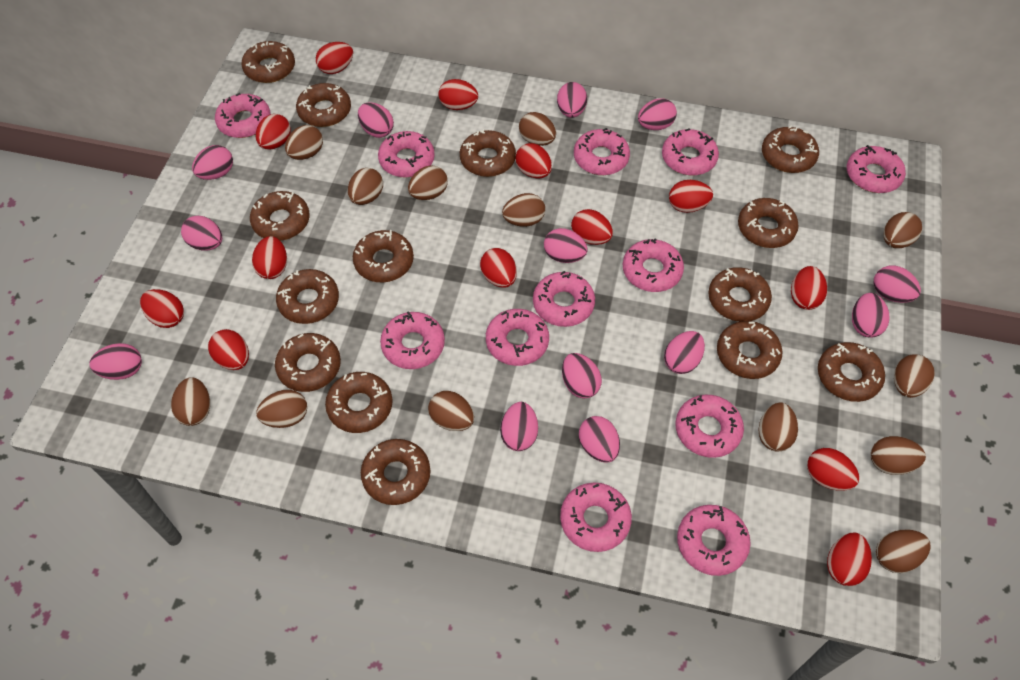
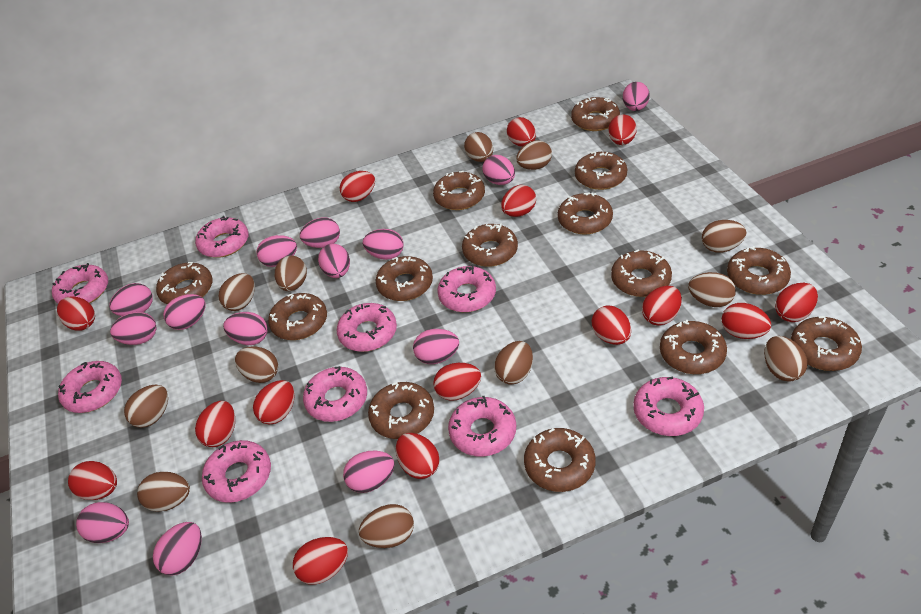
brown egg: [171,377,210,426] [256,390,307,428] [285,125,323,160] [348,168,383,205] [408,166,448,200] [428,391,474,431] [502,193,545,227] [519,112,556,146] [758,402,798,452] [871,436,926,475] [876,530,931,573] [883,212,922,248] [894,354,935,398] = 13 -> [124,385,168,428] [137,472,190,512] [218,273,255,311] [235,346,278,383] [275,256,307,291] [359,504,414,548] [464,132,493,162] [494,341,533,385] [516,140,552,170] [688,272,736,307] [702,220,746,253] [764,336,807,382] = 12
pink donut: [215,93,271,138] [378,131,435,178] [380,311,445,369] [486,309,549,366] [533,271,595,327] [560,483,632,552] [574,128,630,175] [623,238,684,292] [662,128,719,175] [675,395,744,458] [677,505,751,576] [847,145,906,193] = 12 -> [52,263,108,304] [58,361,122,413] [195,216,249,258] [202,440,271,503] [303,366,367,422] [337,303,397,352] [437,265,496,312] [448,396,516,457] [633,377,704,436] = 9
pink egg: [89,343,142,380] [181,216,222,251] [192,145,233,180] [358,102,394,138] [500,402,538,451] [544,228,588,263] [557,82,587,118] [562,353,602,399] [579,416,620,463] [638,98,677,130] [664,331,705,374] [852,293,889,338] [873,265,921,303] = 13 -> [76,502,129,543] [109,283,153,316] [110,312,156,345] [153,522,202,576] [163,294,206,330] [223,312,268,345] [256,235,297,267] [300,217,340,248] [318,244,350,278] [343,451,395,493] [363,229,404,260] [413,329,459,364] [482,155,515,185] [623,82,650,111] = 14
red egg: [140,289,184,328] [208,329,249,370] [252,236,287,279] [256,114,291,150] [316,42,353,74] [438,79,478,110] [480,248,517,288] [515,143,552,178] [571,209,613,245] [669,180,713,213] [791,266,827,310] [807,448,859,491] [827,533,872,586] = 13 -> [57,296,95,331] [68,461,117,500] [195,401,235,447] [253,380,295,425] [293,537,348,585] [340,171,375,202] [396,433,440,479] [433,363,481,401] [501,185,536,217] [507,117,536,147] [591,305,631,345] [608,114,637,145] [642,286,682,325] [722,303,771,339] [775,283,818,322] = 15

